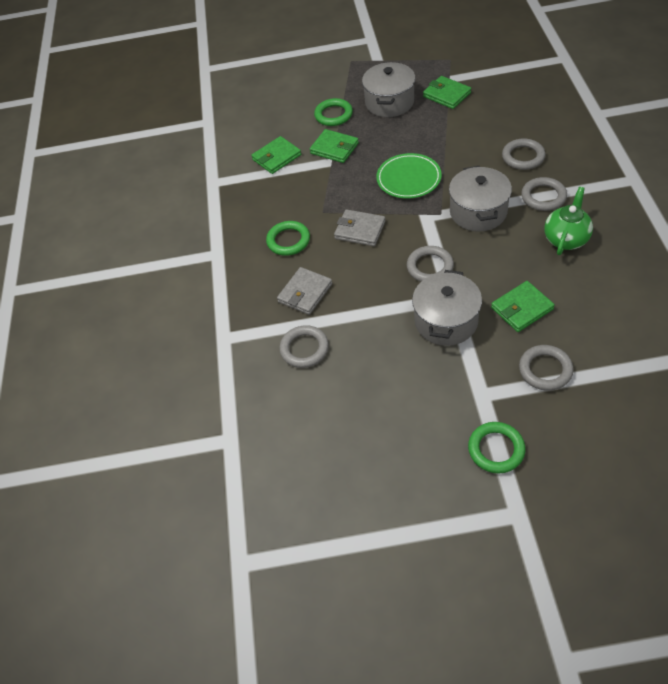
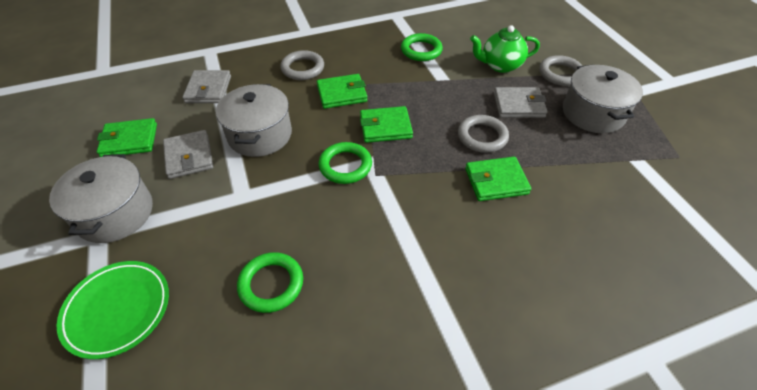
grey ring: [279,325,329,368] [407,246,454,282] [502,138,546,170] [519,345,574,391] [521,177,567,211] = 5 -> [280,50,324,80] [458,115,509,153] [539,55,582,86] = 3
grey wallet: [277,267,332,315] [334,209,386,246] = 2 -> [163,130,213,179] [182,70,231,103] [494,87,548,118] = 3

